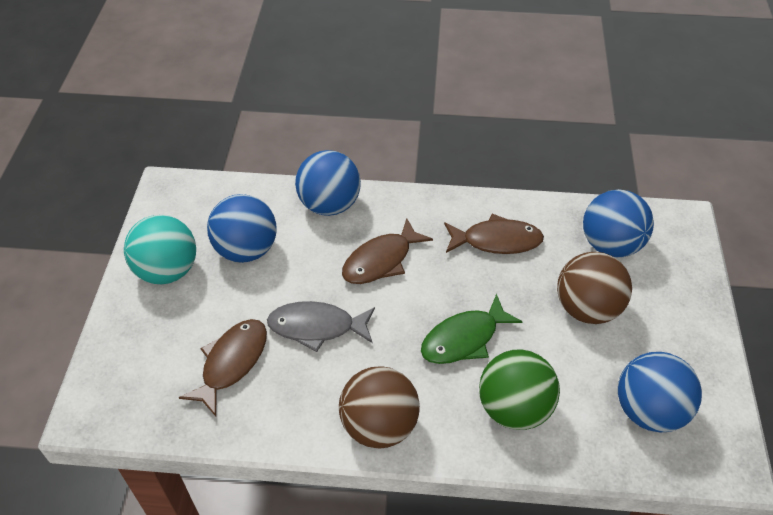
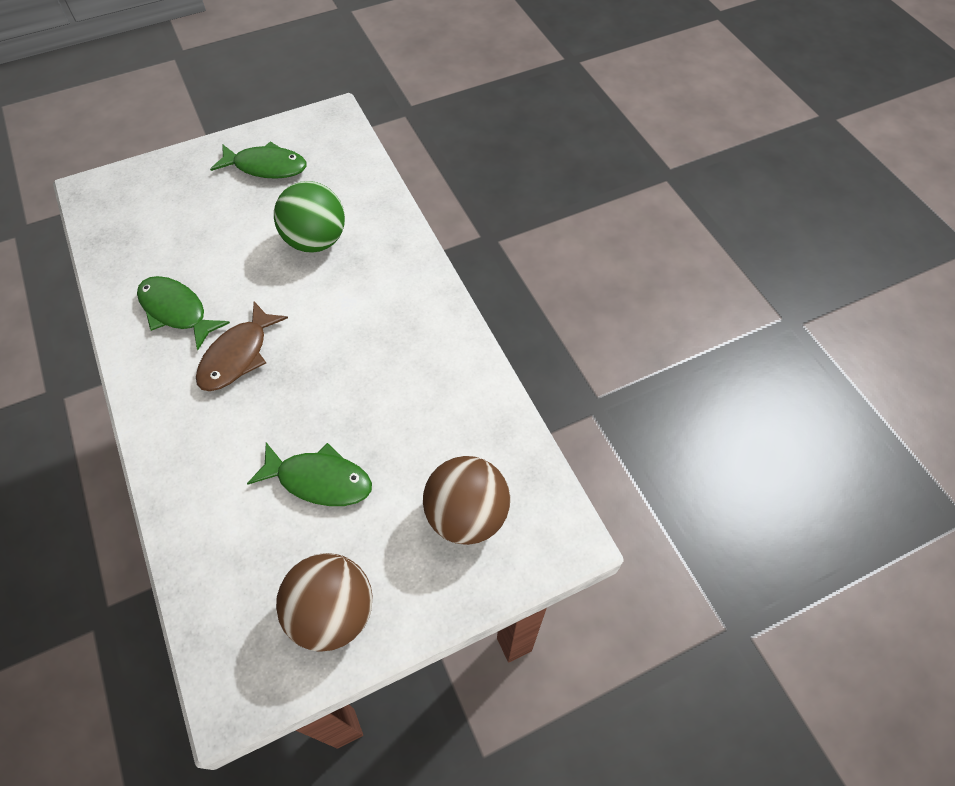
blue ball: [207,194,276,263] [295,150,361,216] [583,189,654,257] [618,352,702,433] = 4 -> none = 0
brown fish: [179,319,267,416] [342,218,433,284] [444,214,544,254] = 3 -> [196,301,288,391] = 1
green fish: [421,294,523,364] = 1 -> [137,276,230,350] [210,142,307,179] [247,442,372,506] = 3
grey fish: [267,301,375,352] = 1 -> none = 0
turquoise ball: [124,215,196,285] = 1 -> none = 0

